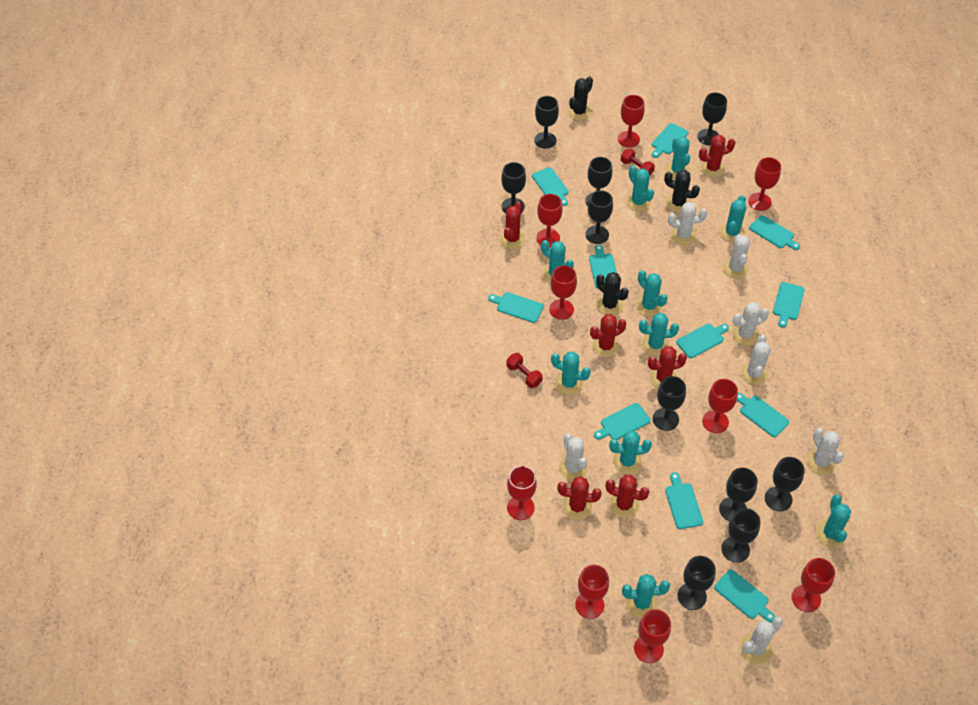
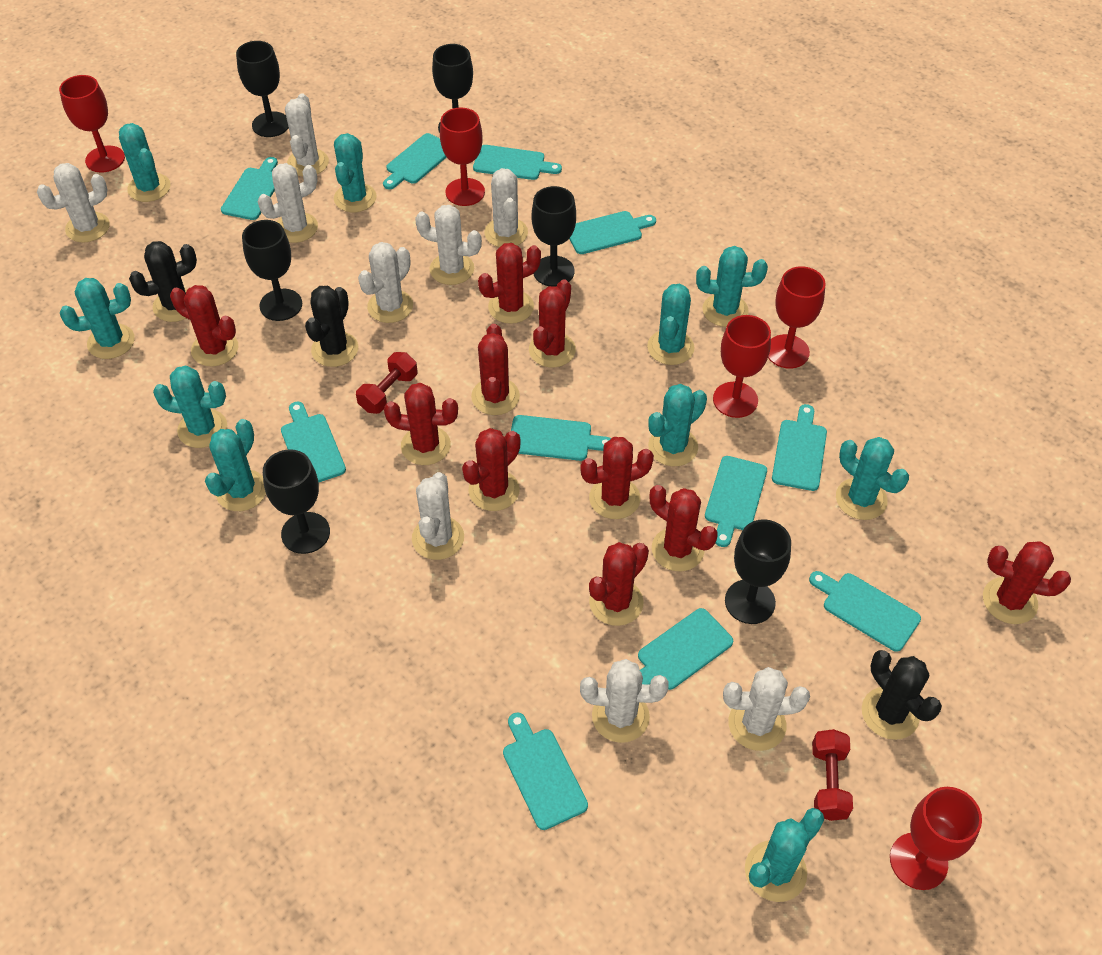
black goblet: [501,162,526,214] [534,96,559,149] [585,157,612,206] [585,190,613,244] [653,376,686,431] [678,556,716,610] [697,93,727,145] [719,468,757,521] [721,508,760,563] [765,457,805,511] = 10 -> [236,41,289,137] [242,220,302,321] [263,449,330,554] [432,44,473,133] [532,186,576,287] [725,519,791,624] = 6
red cactus: [500,201,525,249] [557,476,602,520] [590,314,626,357] [606,475,650,518] [648,346,687,388] [699,135,736,177] = 6 -> [170,285,238,366] [384,383,458,465] [462,428,520,511] [471,324,520,415] [478,243,541,324] [529,279,576,368] [580,437,654,519] [589,542,649,626] [650,485,718,571] [983,541,1071,624] = 10
red goblet: [507,466,537,520] [536,194,563,247] [549,265,577,320] [575,564,609,619] [618,95,645,148] [634,609,671,663] [702,379,738,433] [748,157,781,211] [792,558,835,612] = 9 -> [59,75,125,173] [440,107,485,206] [713,315,771,418] [768,266,825,369] [890,787,982,890] = 5
white cactus: [559,434,588,480] [668,202,707,245] [723,234,750,278] [732,302,769,345] [740,335,770,385] [740,617,783,664] [806,428,844,475] = 7 -> [37,163,110,243] [258,163,318,243] [285,94,329,176] [358,242,413,323] [412,472,464,560] [415,205,482,285] [484,168,528,247] [580,659,669,743] [723,667,810,751] = 9

